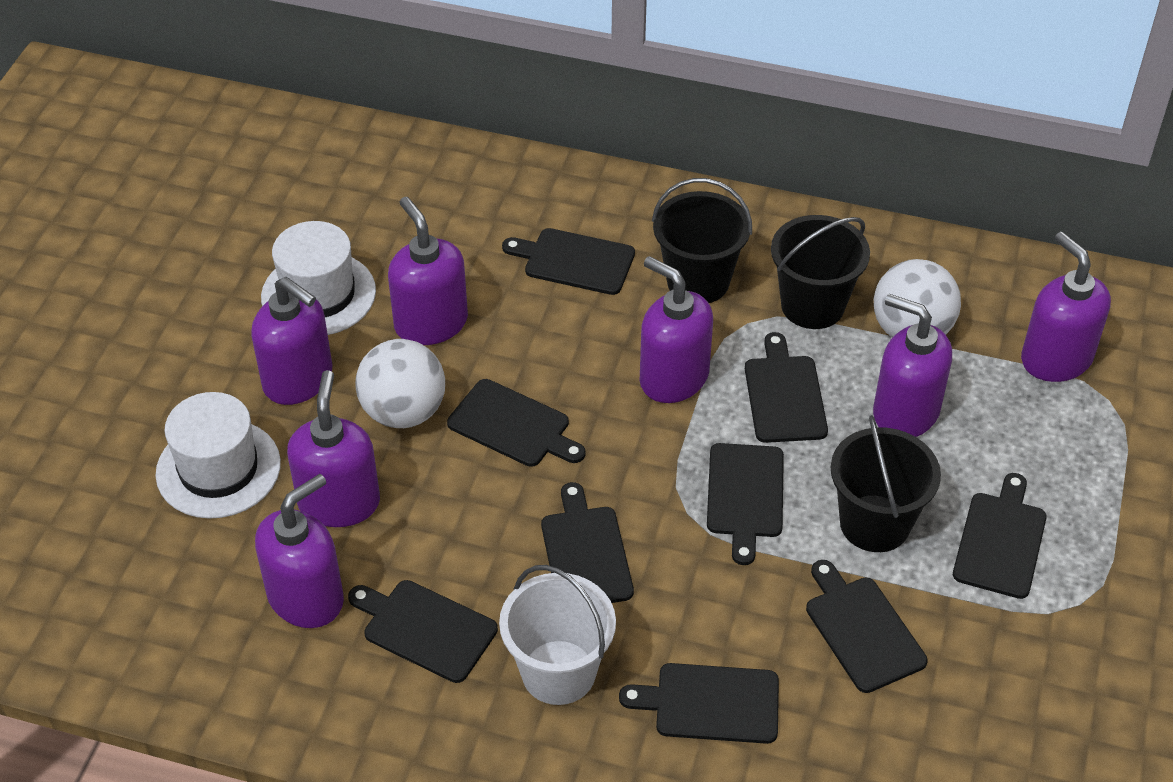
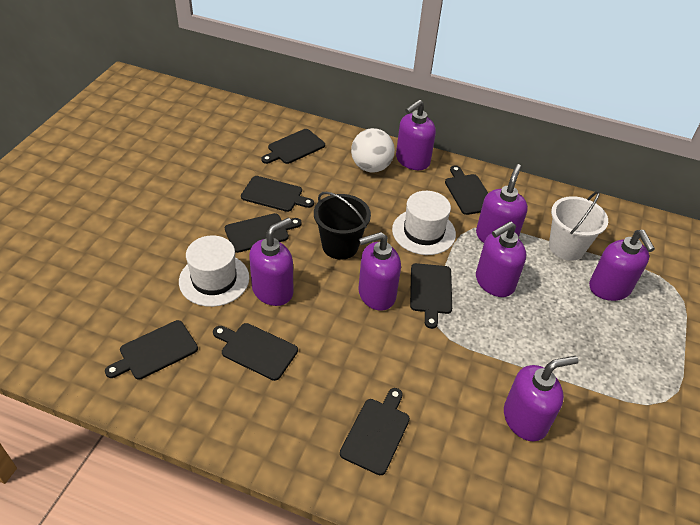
black bucket: [652,178,752,303] [771,215,870,329] [831,415,941,552] = 3 -> [314,192,371,260] = 1
black cutting board: [348,580,498,683] [447,379,586,467] [502,228,635,295] [541,482,634,603] [619,663,779,744] [707,443,784,565] [745,332,828,443] [806,560,928,693] [953,473,1047,599] = 9 -> [105,320,198,380] [213,323,298,381] [225,213,302,253] [241,176,314,212] [261,129,325,164] [340,388,410,475] [410,263,452,329] [445,165,488,215] = 8
white ball: [355,339,445,428] [874,259,961,338] = 2 -> [351,128,395,172] = 1

